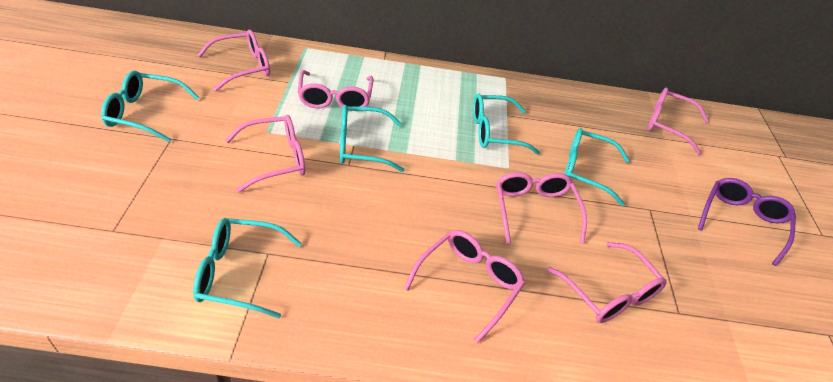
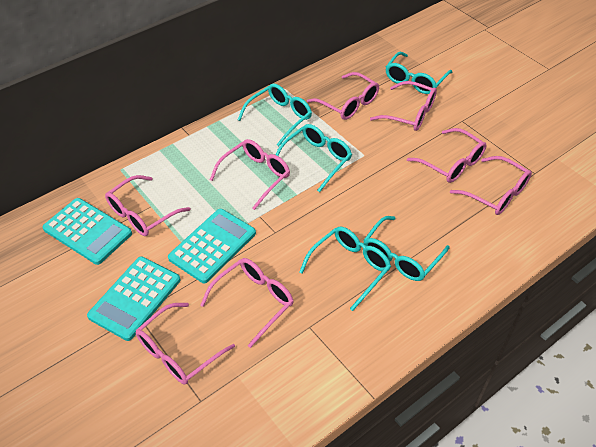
pink glasses: [198,30,270,91] [225,115,305,193] [298,70,373,111] [404,230,525,343] [496,172,587,243] [547,242,667,323] [647,87,709,155] = 7 -> [105,175,191,236] [135,303,235,385] [200,258,294,348] [210,139,290,210] [307,72,379,120] [370,81,437,131] [407,128,486,183] [450,156,532,215] = 8
purple glasses: [698,178,796,266] = 1 -> none = 0
turquoise calculator: none = 0 -> [43,198,132,265] [87,257,180,341] [168,209,256,283] = 3

